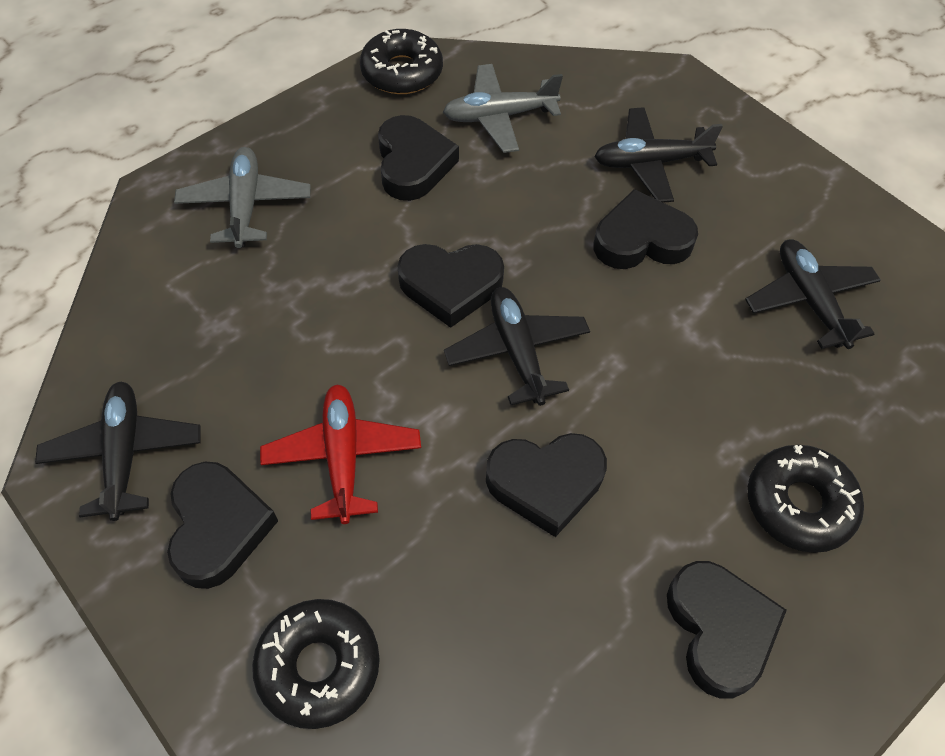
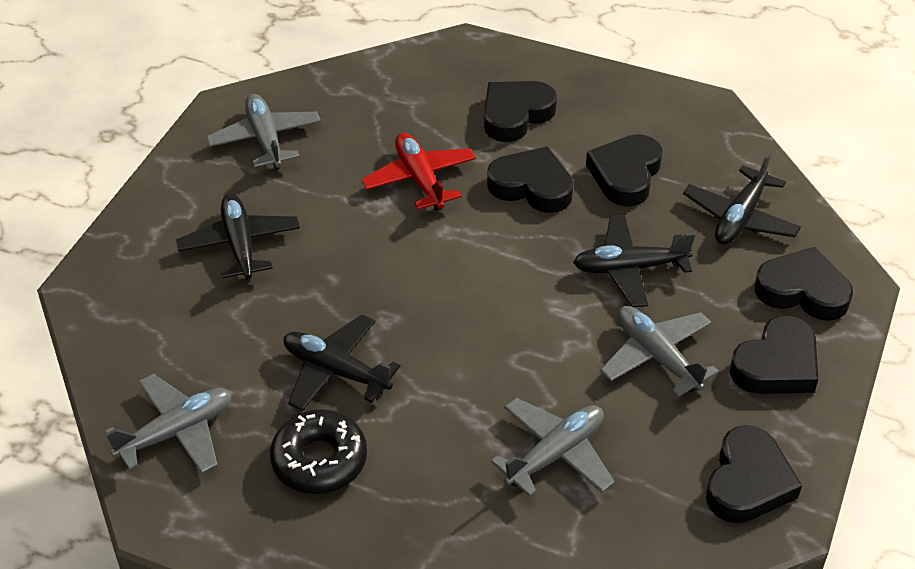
black donut: [252,599,380,729] [360,29,443,94] [747,445,864,553] = 3 -> [270,409,367,494] = 1
grey plane: [174,147,311,248] [443,64,563,153] = 2 -> [105,374,232,474] [206,94,321,170] [491,398,615,497] [600,306,719,397] = 4

